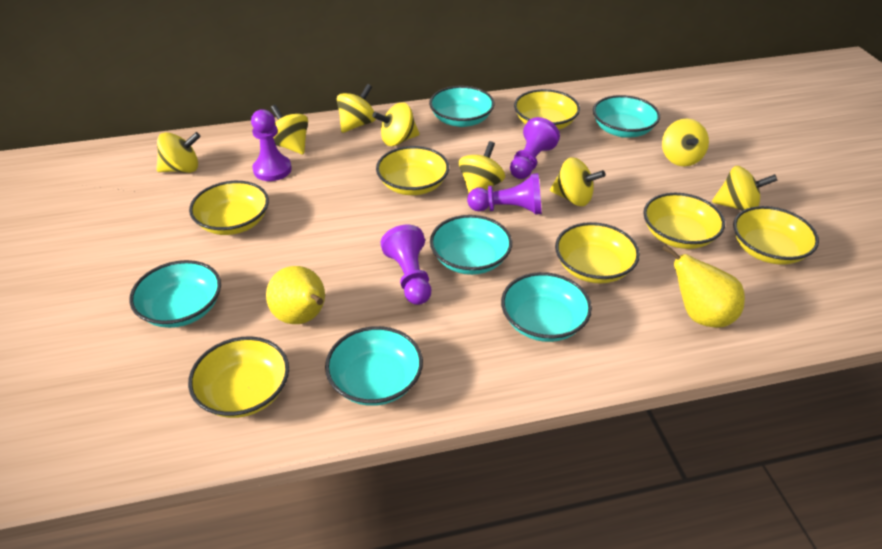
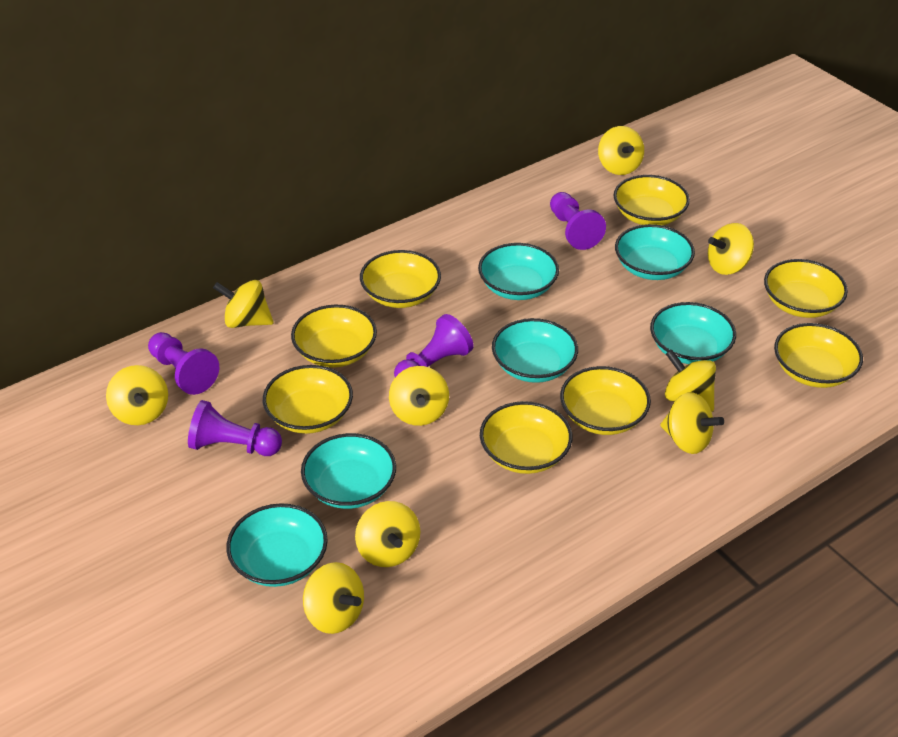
yellow bowl: [188,337,289,418] [189,181,269,235] [376,146,449,195] [514,89,580,130] [555,222,640,283] [643,193,725,249] [733,206,819,265] = 7 -> [263,365,353,434] [291,305,377,368] [360,250,441,308] [480,401,573,474] [560,366,651,435] [614,175,690,225] [764,259,848,318] [774,323,863,388] = 8
yellow pear: [266,266,325,324] [662,244,745,328] = 2 -> none = 0
yellow spinning top: [156,132,201,173] [271,105,308,154] [337,84,376,133] [372,103,420,146] [459,141,505,193] [550,157,605,206] [662,119,709,166] [712,166,777,211] = 8 -> [106,365,168,425] [213,280,274,328] [303,562,364,634] [355,501,420,567] [389,366,449,426] [598,126,644,175] [660,392,724,454] [665,350,716,412] [708,223,754,275] = 9

